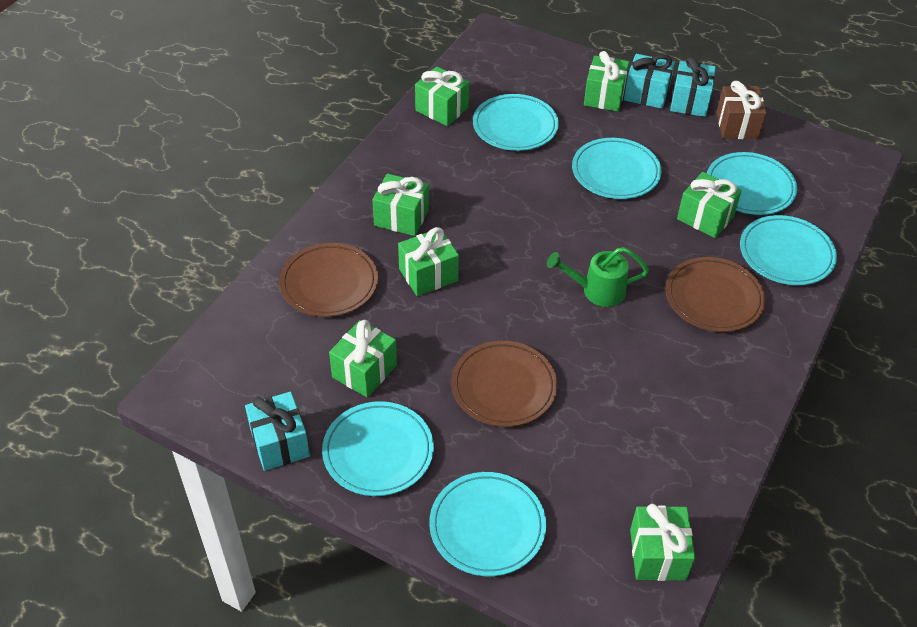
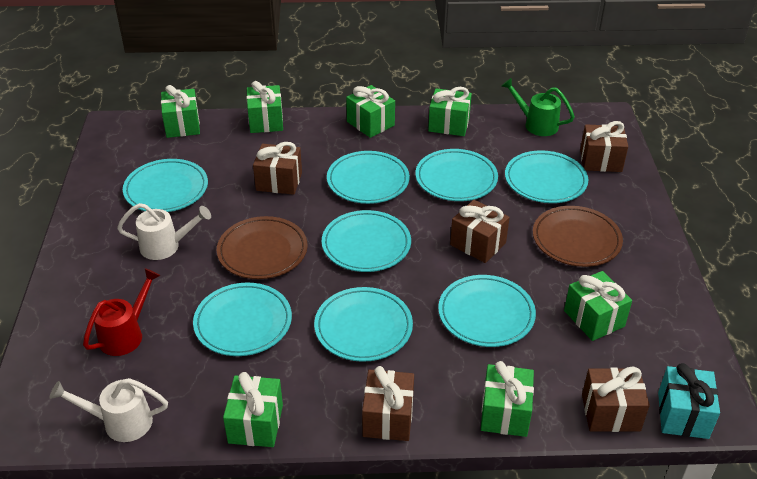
brown gift: [716,81,766,139] = 1 -> [253,142,302,195] [362,366,414,441] [450,200,510,263] [580,121,628,172] [582,366,650,432] = 5
brown plate: [279,243,378,317] [451,341,557,427] [666,257,765,332] = 3 -> [217,216,308,279] [533,206,623,267] = 2
red watering can: none = 0 -> [83,268,161,356] = 1
turquoise gift: [245,392,310,471] [624,54,675,109] [670,56,716,117] = 3 -> [658,363,720,439] = 1
turquoise plate: [322,401,434,496] [429,472,546,576] [473,94,559,151] [572,138,662,199] [707,152,797,215] [740,215,837,285] = 6 -> [123,159,208,212] [193,283,292,356] [314,287,413,362] [321,210,411,272] [327,151,410,204] [415,149,498,201] [438,275,536,347] [505,150,588,203] = 8
white watering can: none = 0 -> [49,378,168,442] [117,203,211,260] = 2

